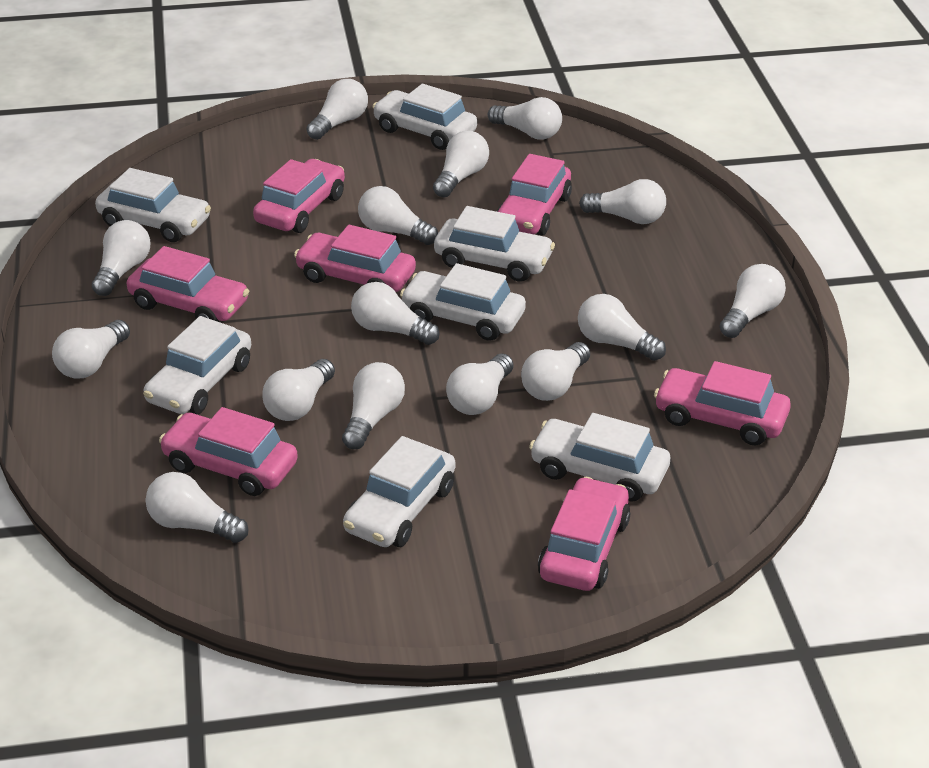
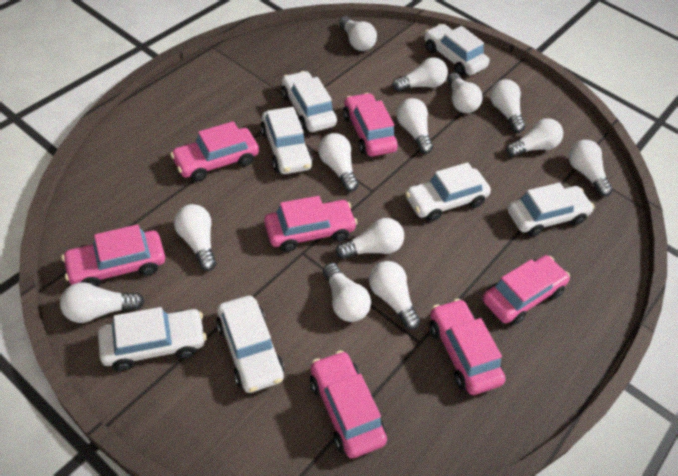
white light bulb: [52,320,130,379] [92,220,151,296] [146,472,248,543] [262,359,335,421] [306,79,368,140] [342,362,405,449] [351,282,440,345] [358,186,438,245] [433,131,489,198] [446,354,514,415] [488,97,562,140] [521,342,590,401] [578,294,666,361] [579,179,666,224] [719,264,786,338] = 15 -> [60,282,144,323] [174,204,216,271] [318,133,358,192] [323,263,371,322] [336,218,404,259] [339,16,377,51] [369,261,420,330] [393,58,448,92] [397,98,433,154] [447,73,483,113] [490,80,526,133] [506,118,563,157] [568,140,613,197] = 13

